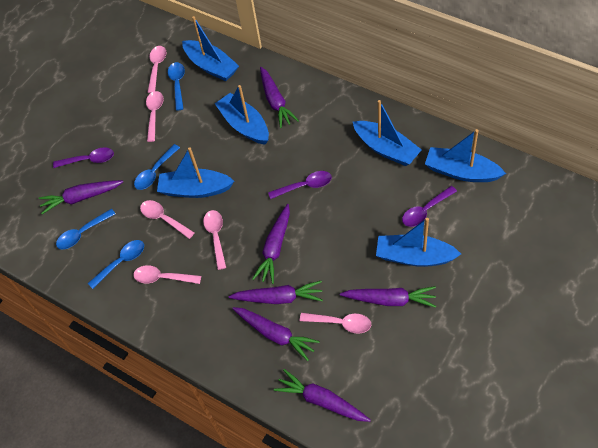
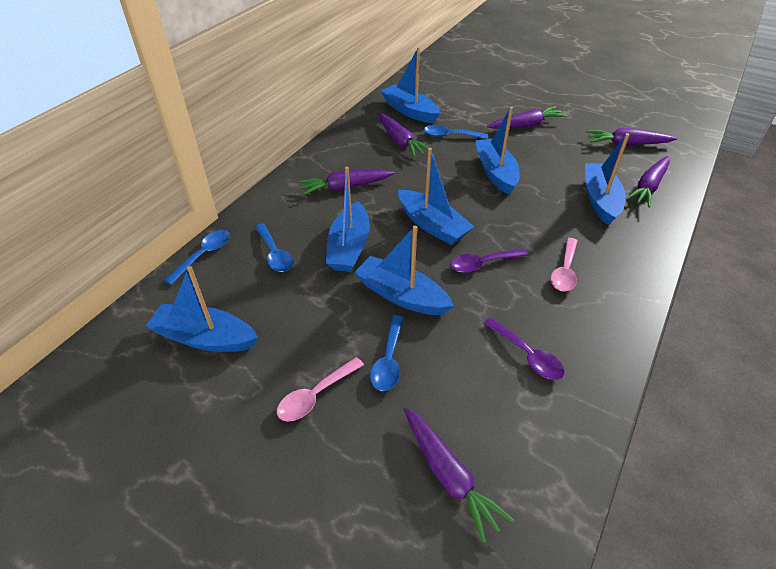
blue boat: [157,147,234,198] [182,16,239,81] [215,85,269,144] [353,100,422,166] [376,218,461,267] [425,129,506,182] = 6 -> [145,266,258,352] [326,167,370,272] [354,226,454,315] [381,48,440,124] [398,148,475,245] [475,107,520,195] [585,133,630,225] = 7
pink spoon: [133,265,201,284] [140,200,195,239] [146,91,163,142] [147,46,166,93] [203,210,226,270] [300,313,371,334] = 6 -> [277,357,364,422] [551,238,578,292] = 2
purple carrot: [39,180,123,214] [228,281,323,304] [232,307,320,361] [252,204,290,284] [260,67,299,128] [274,369,371,422] [340,286,436,308] = 7 -> [299,170,395,196] [378,113,429,158] [404,408,514,543] [487,106,566,129] [586,128,677,145] [626,156,670,208] = 6
purple spoon: [53,147,114,168] [268,171,332,199] [402,186,457,227] = 3 -> [450,248,528,273] [483,318,565,380] = 2

